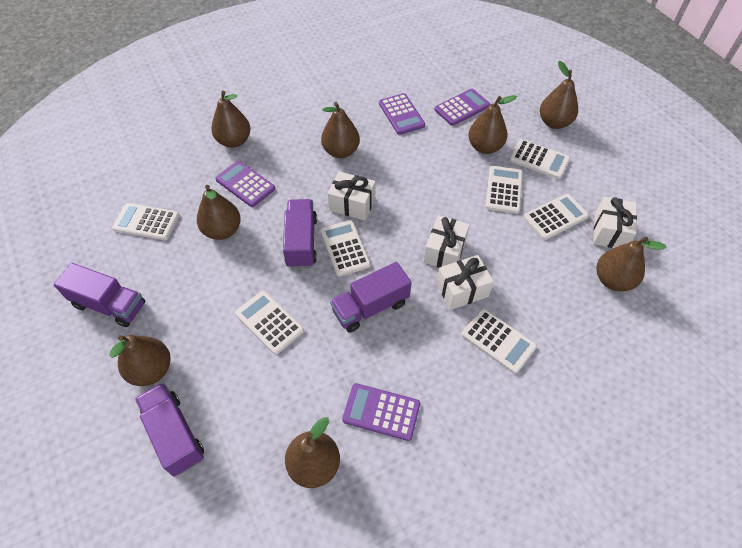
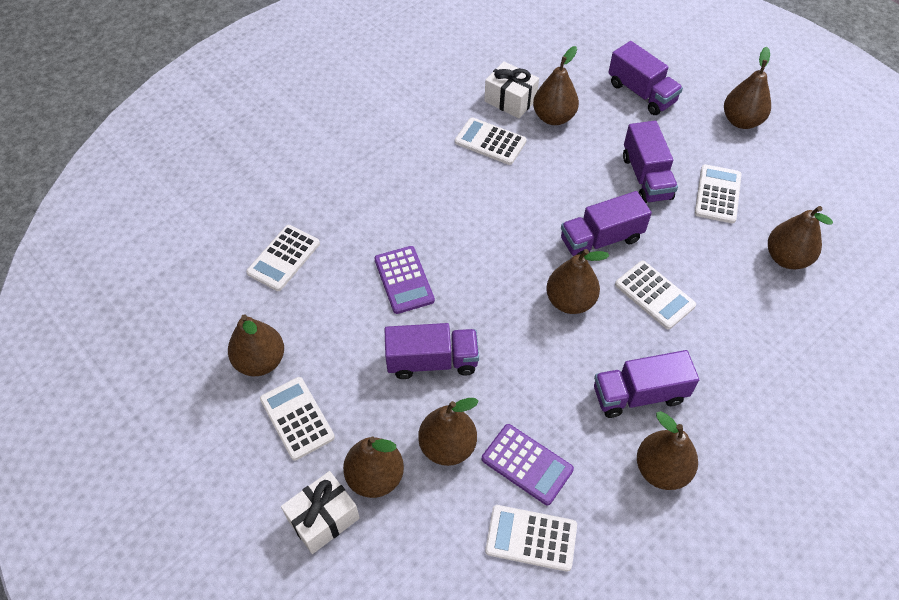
purple calculator: [215,161,275,207] [342,383,420,441] [379,93,425,135] [434,89,490,126] = 4 -> [374,246,435,314] [482,424,574,505] = 2
purple truck: [54,263,145,327] [135,382,204,477] [283,199,317,268] [330,262,411,333] = 4 -> [385,323,479,379] [561,191,652,256] [594,350,699,418] [608,41,683,115] [623,121,678,203] = 5
white calculator: [112,203,180,240] [235,290,304,355] [320,220,371,276] [461,309,537,374] [485,166,523,214] [509,139,570,179] [524,194,589,240] = 7 -> [246,225,320,291] [260,377,335,461] [455,117,527,165] [485,505,577,572] [615,261,696,329] [695,164,741,223] = 6
white gift: [328,171,375,220] [424,215,470,268] [436,255,494,310] [593,197,637,248] = 4 -> [281,471,360,554] [484,61,539,118] = 2

